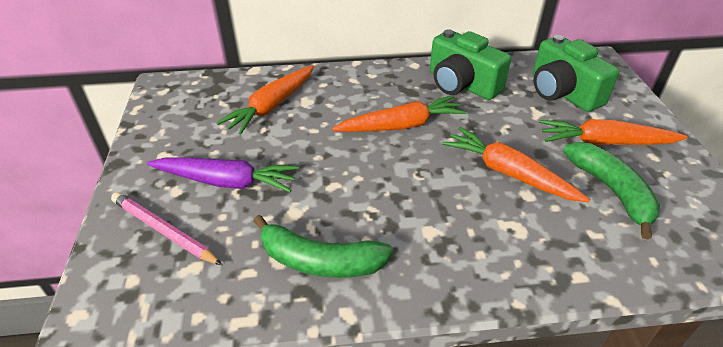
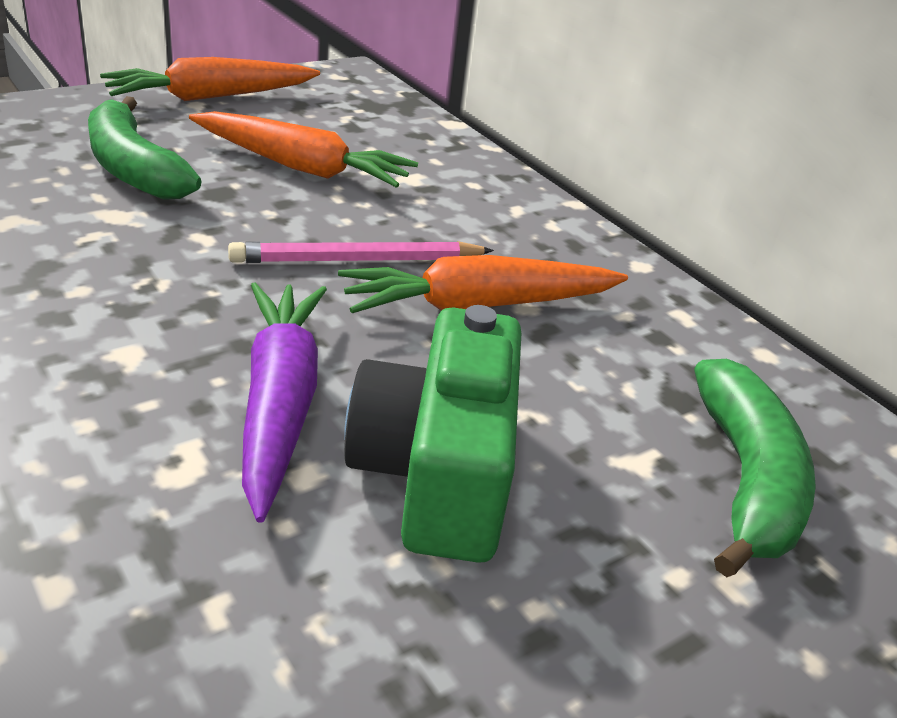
green camera: [430,29,511,100] [533,35,619,112] = 2 -> [344,305,521,563] = 1
orange carrot: [216,65,314,135] [332,95,467,132] [442,127,590,203] [539,119,688,145] = 4 -> [100,57,320,101] [189,111,418,188] [338,255,628,313] = 3

